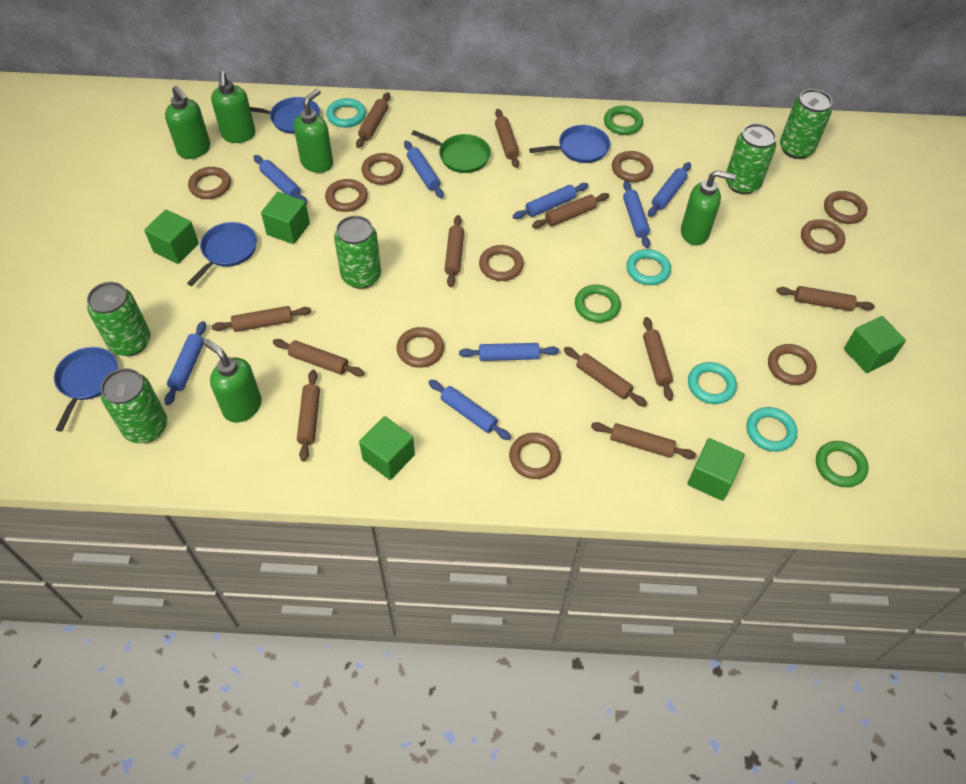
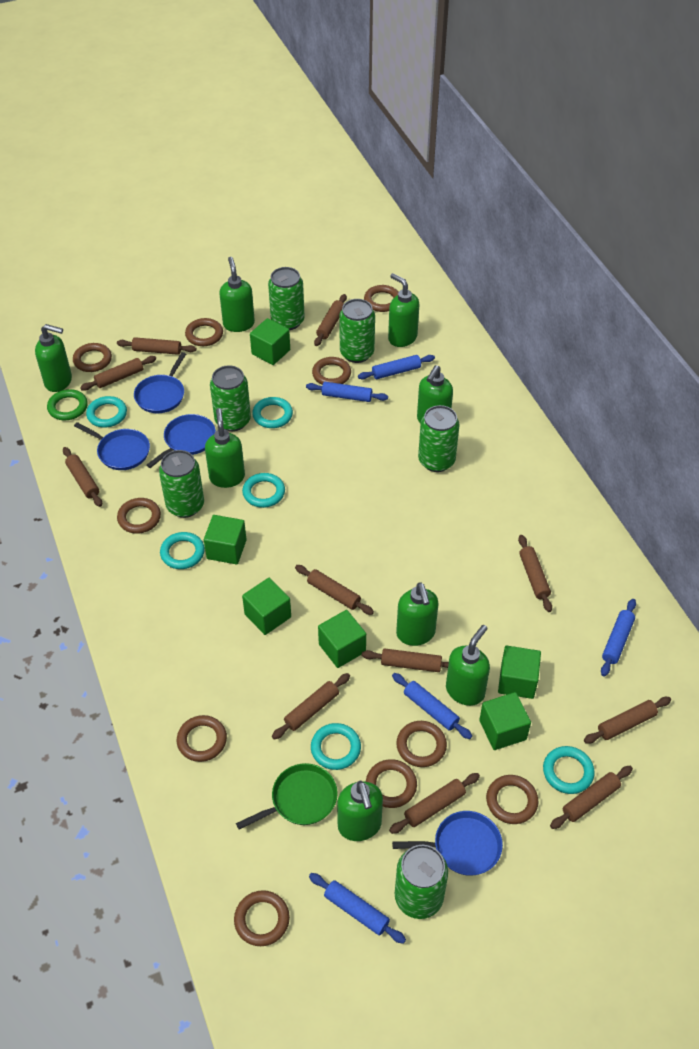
blue rolling pin: [164,321,206,405] [253,155,307,205] [404,141,444,198] [428,380,511,440] [459,343,559,361] [513,183,589,219] [623,181,650,248] [648,162,691,217] = 8 -> [306,382,388,402] [309,873,406,944] [358,355,435,379] [392,673,472,739] [601,599,636,676] = 5
green can: [87,282,151,356] [101,368,167,443] [334,215,381,289] [726,124,776,194] [780,89,832,159] = 5 -> [159,450,204,518] [210,365,251,431] [268,267,305,330] [339,299,375,363] [395,845,448,919] [418,405,460,472] = 6
green cube: [144,210,199,264] [261,192,310,244] [359,416,415,480] [687,438,745,501] [844,316,906,373] = 5 -> [204,515,247,564] [242,578,291,635] [250,318,290,365] [318,610,366,668] [479,692,531,750] [498,646,541,699] = 6
green ring: [575,285,621,323] [604,106,643,135] [816,441,868,487] = 3 -> [47,389,88,420] = 1
green soap dispenser: [165,86,210,159] [203,339,262,423] [211,71,256,143] [294,89,333,173] [681,170,736,245] = 5 -> [35,324,72,392] [205,408,245,488] [220,257,255,332] [337,781,383,841] [388,273,419,347] [396,582,439,646] [417,365,453,424] [446,625,490,706] = 8
turquoise ring: [326,98,366,128] [626,249,671,285] [688,362,737,404] [747,407,797,452] = 4 -> [86,396,127,428] [160,532,205,569] [242,473,285,508] [252,397,293,428] [311,723,361,770] [543,746,595,794] = 6

